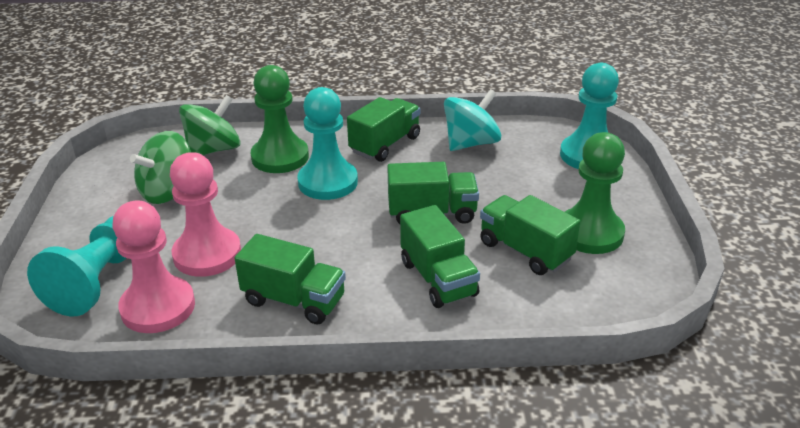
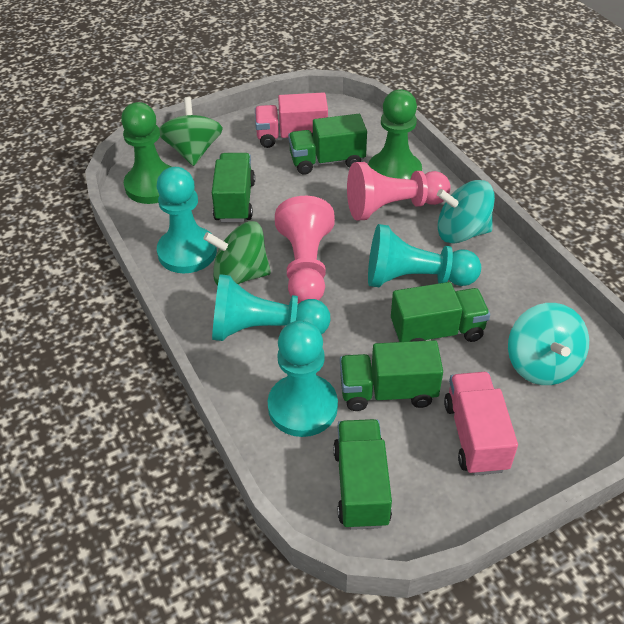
pink truck: none = 0 -> [255,92,328,148] [444,372,518,475] = 2
turquoise pawn: [27,216,126,316] [297,87,358,200] [560,63,619,169] = 3 -> [157,167,217,273] [212,274,330,341] [268,320,338,437] [368,224,481,287] = 4
turquoise spinning top: [444,89,501,151] = 1 -> [437,180,495,244] [508,303,589,385] = 2

